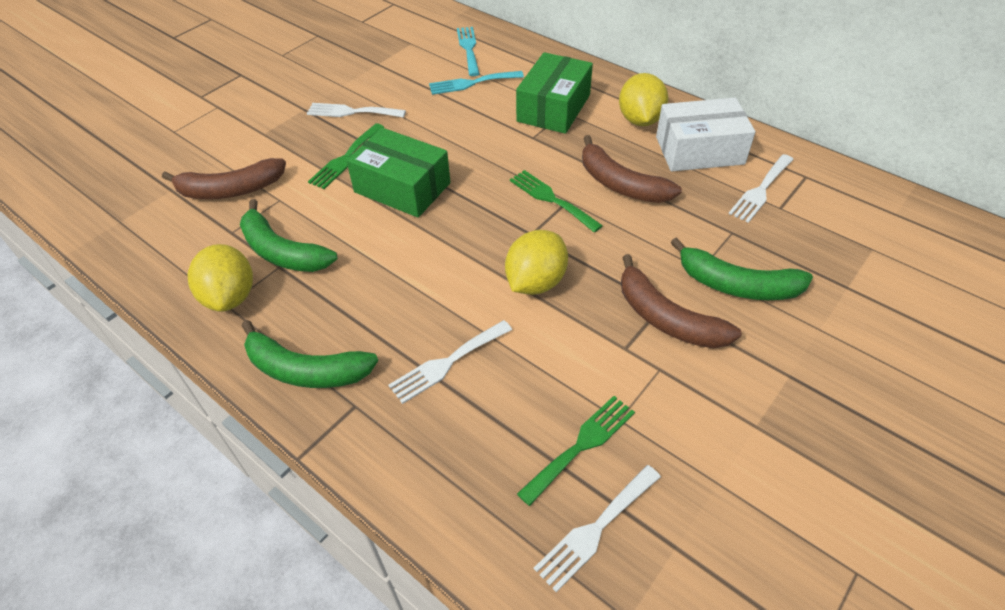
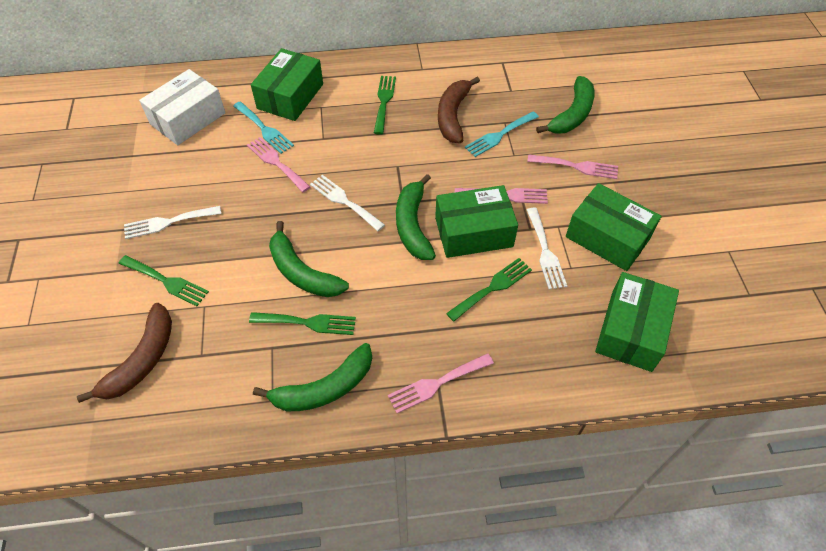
brown banana: [162,158,286,199] [582,135,682,203] [621,254,742,348] = 3 -> [77,303,172,403] [438,77,480,143] = 2
green banana: [240,199,338,272] [242,320,378,388] [670,237,813,300] = 3 -> [253,343,372,411] [269,221,349,297] [396,174,436,260] [536,76,594,134] = 4
green box: [346,128,451,218] [516,52,593,134] = 2 -> [251,48,323,121] [435,185,518,258] [566,183,662,271] [595,272,679,372] = 4
green fork: [308,123,384,189] [510,170,603,232] [517,396,635,506] = 3 -> [119,255,209,306] [249,312,356,335] [374,76,396,135] [446,258,532,322] = 4
pink fork: none = 0 -> [247,137,310,192] [388,353,494,413] [455,188,548,204] [527,154,618,179] = 4
white fork: [307,103,406,118] [388,320,512,404] [534,465,661,592] [729,154,794,223] = 4 -> [124,206,221,239] [310,175,385,231] [527,208,567,290] = 3
yellow lemon: [187,244,253,312] [505,230,568,295] [619,73,669,126] = 3 -> none = 0

